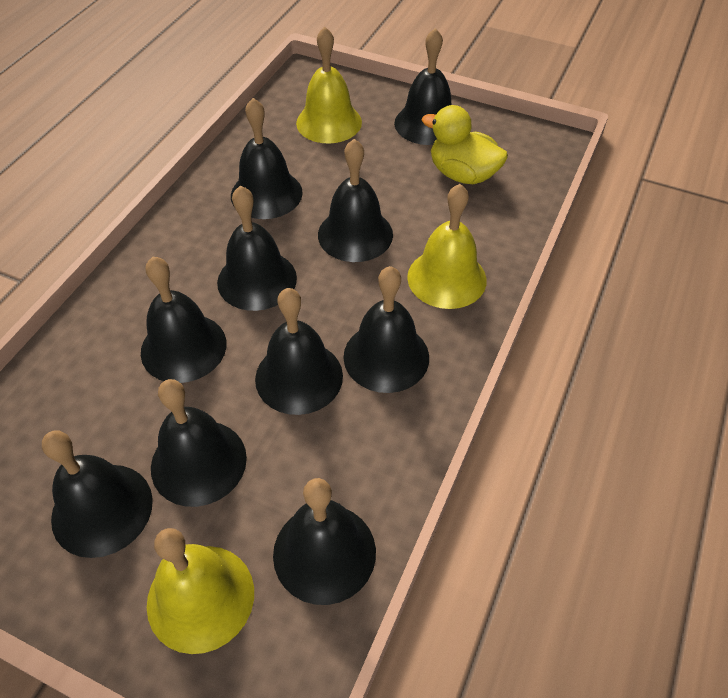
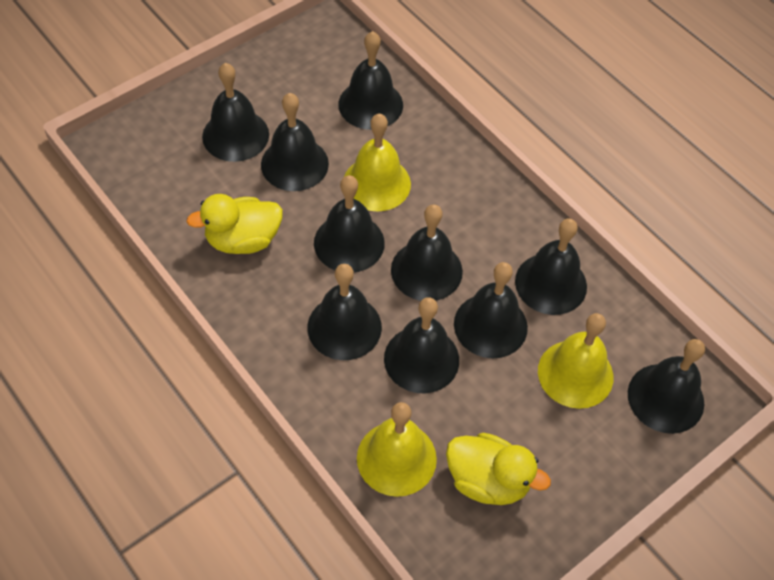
yellow duck: [422,105,508,184] = 1 -> [186,194,283,254] [446,433,551,505] = 2

